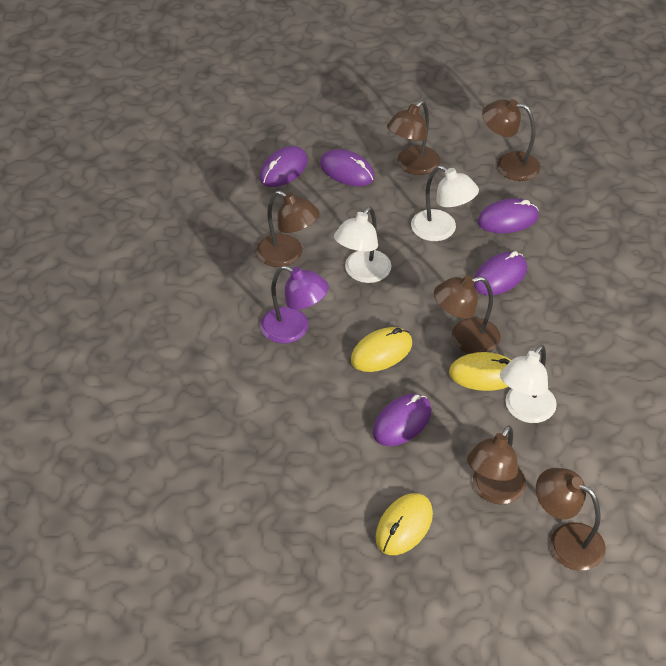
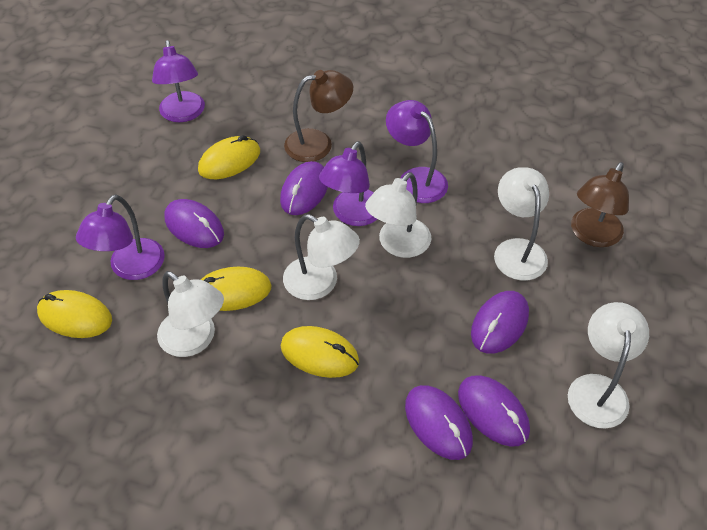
brown lamp: [257,191,320,267] [387,101,440,175] [434,275,501,354] [467,425,526,505] [482,99,540,181] [536,468,606,571] = 6 -> [284,70,353,162] [571,162,629,247] = 2
purple lamp: [260,266,329,344] = 1 -> [76,195,165,280] [152,40,205,122] [319,141,377,226] [386,100,448,203] = 4
white lamp: [334,207,391,283] [411,165,479,241] [500,345,557,423] = 3 -> [157,271,224,357] [283,214,360,300] [365,172,431,258] [494,167,549,281] [568,302,649,429] = 5
yellow mouse: [351,327,412,372] [376,493,433,555] [449,352,511,391] = 3 -> [37,290,112,338] [198,135,260,179] [201,267,272,311] [281,326,359,378] = 4

